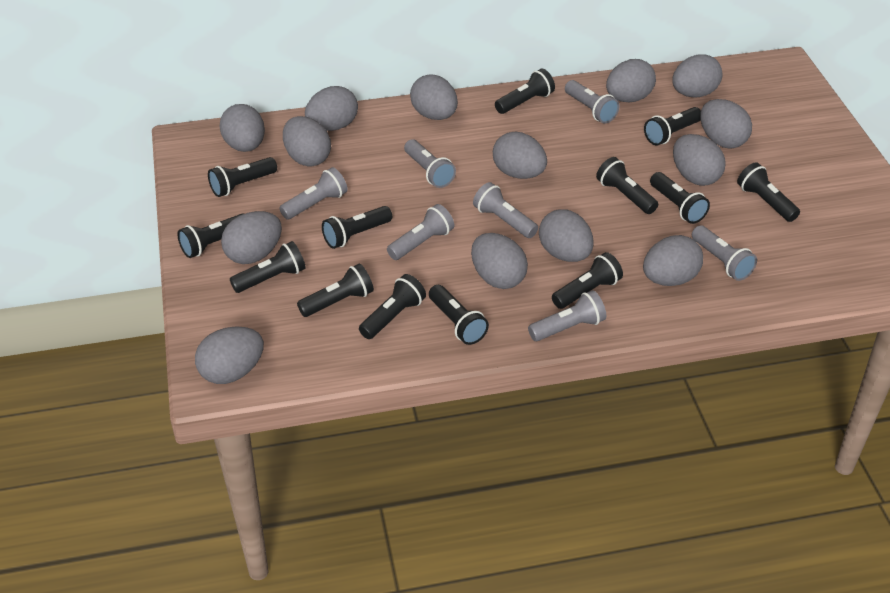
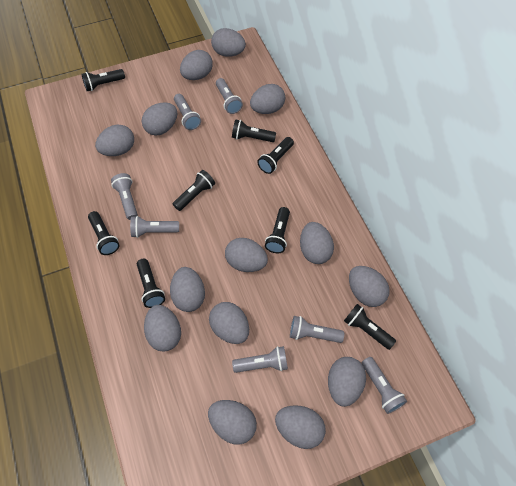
black flashlight: [177,213,243,258] [208,157,277,197] [230,241,306,293] [297,263,374,317] [322,206,392,249] [359,274,426,339] [429,285,489,345] [495,69,555,114] [552,252,623,309] [596,157,658,214] [644,107,701,145] [650,172,710,224] [737,162,800,222] = 13 -> [81,69,125,91] [88,211,119,255] [137,259,165,308] [173,170,215,211] [232,119,276,142] [257,137,294,174] [265,207,290,253] [344,304,396,350] = 8

